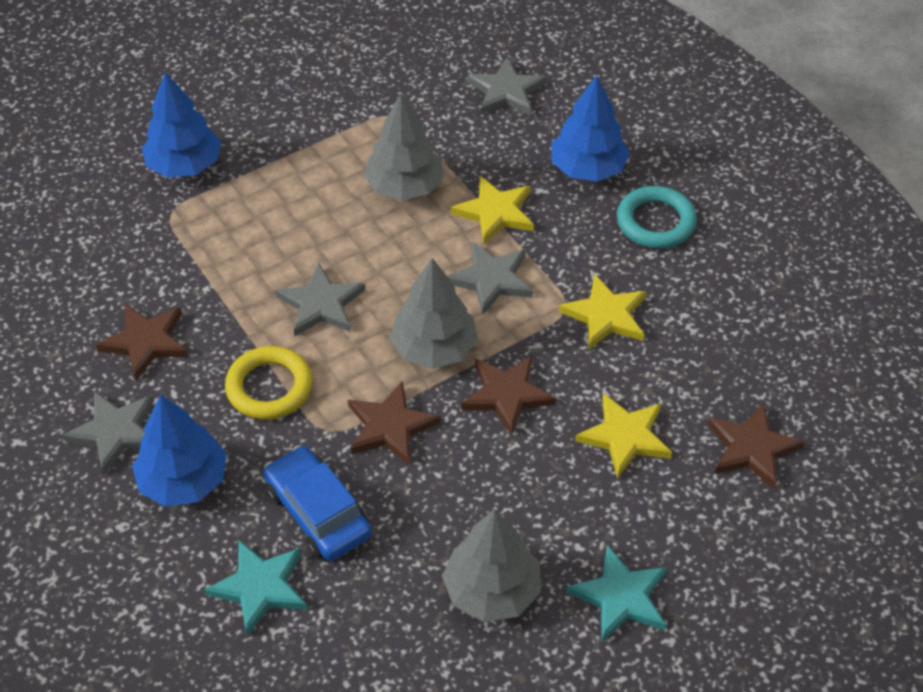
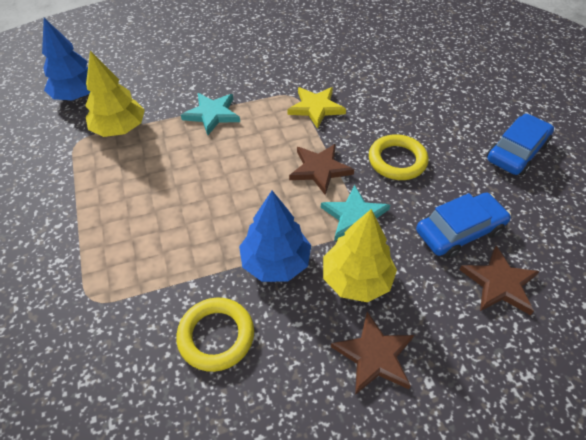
blue car: [263,445,372,561] = 1 -> [416,192,511,258] [487,114,554,176] = 2
blue tree: [132,395,227,507] [142,72,221,178] [551,75,630,182] = 3 -> [42,18,90,100] [239,191,311,282] = 2
brown star: [96,304,189,380] [348,382,441,465] [461,356,556,435] [708,403,805,489] = 4 -> [289,144,354,195] [331,312,414,395] [459,246,540,315] = 3
grey star: [63,391,154,474] [275,263,365,336] [447,242,533,315] [467,57,547,116] = 4 -> none = 0
grey tree: [364,93,444,200] [390,258,478,369] [442,509,540,622] = 3 -> none = 0
turquoise ring: [617,186,697,248] = 1 -> none = 0
yellow ring: [225,346,313,420] = 1 -> [176,298,254,372] [369,134,428,180] = 2
yellow star: [451,176,534,244] [559,274,646,349] [575,393,672,479] = 3 -> [287,87,346,129] = 1
yellow tree: none = 0 -> [85,51,145,137] [323,209,397,302] = 2

